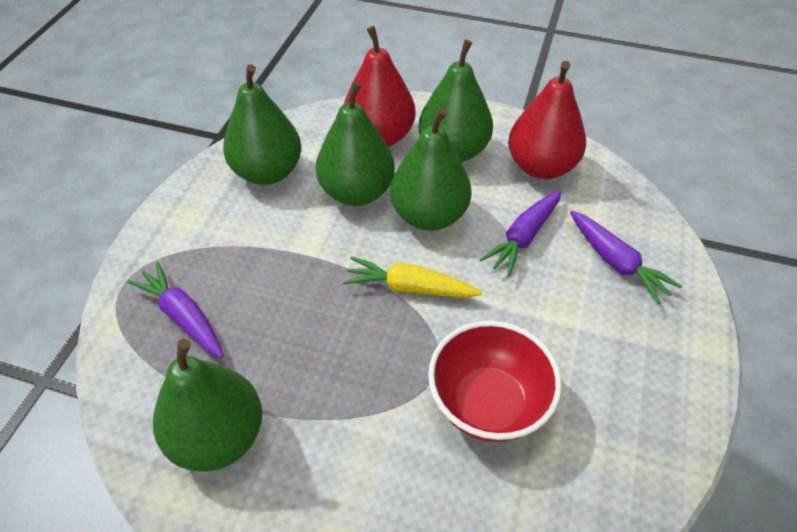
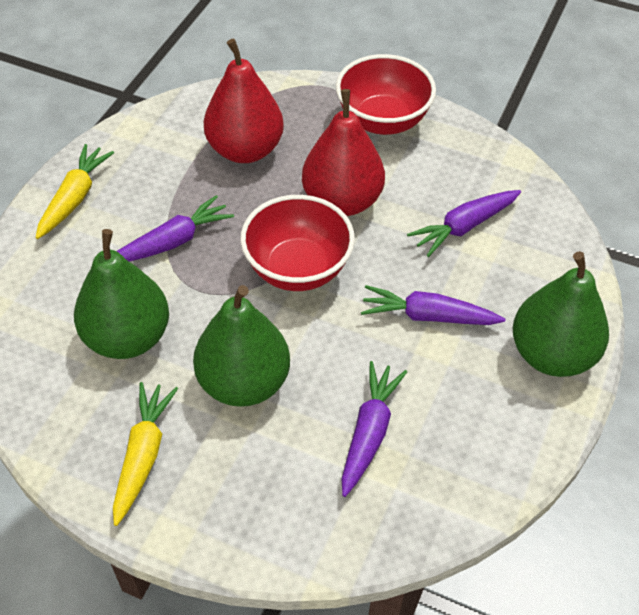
green pear: [153,339,262,472] [223,64,302,185] [316,81,395,206] [390,108,472,231] [418,40,493,162] = 5 -> [74,229,169,359] [193,285,290,407] [513,251,609,377] = 3
purple carrot: [128,262,224,358] [480,190,561,277] [570,210,682,304] = 3 -> [117,195,234,262] [342,361,407,497] [361,285,505,325] [407,190,521,257] = 4
red bowl: [428,321,562,442] = 1 -> [240,195,355,291] [336,54,436,135] = 2
yellow carrot: [343,256,482,298] = 1 -> [36,144,114,239] [113,382,178,526] = 2

